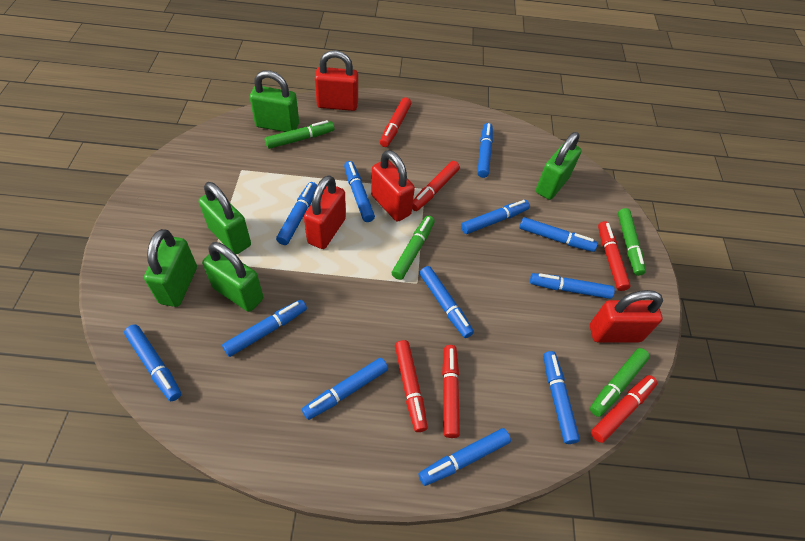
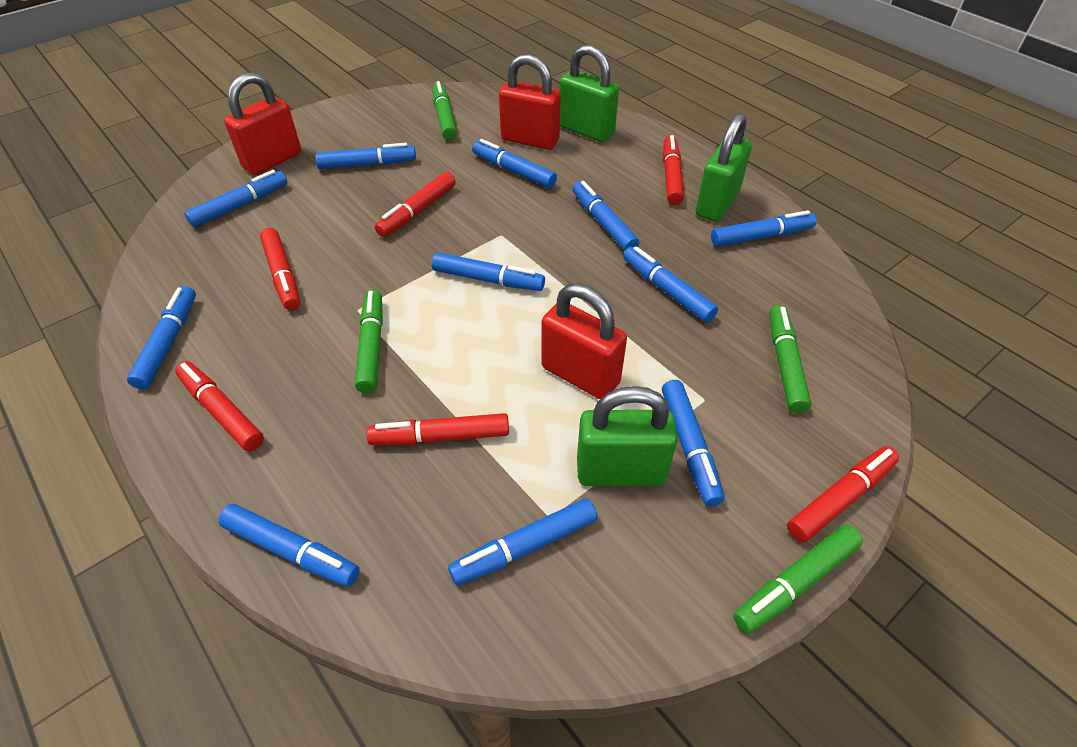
blue marker: [124,324,181,401] [222,300,307,357] [276,182,317,245] [302,358,388,420] [344,161,375,222] [419,266,474,338] [419,428,511,486] [461,200,530,234] [477,123,493,178] [519,217,598,252] [530,273,615,299] [543,351,580,444] = 12 -> [127,286,196,389] [184,170,287,227] [218,504,360,587] [315,143,416,169] [432,252,545,291] [448,499,597,586] [472,139,557,188] [573,181,639,251] [623,246,718,322] [662,380,724,506] [711,210,817,247] = 11
green padlock: [144,229,197,307] [199,182,251,254] [202,242,263,312] [250,71,299,132] [536,132,582,200] = 5 -> [559,45,619,142] [577,386,678,486] [696,113,752,222] = 3
red padlock: [304,175,346,249] [315,50,358,111] [371,150,415,222] [590,290,663,342] = 4 -> [224,72,301,175] [499,54,561,150] [541,283,627,399] = 3

